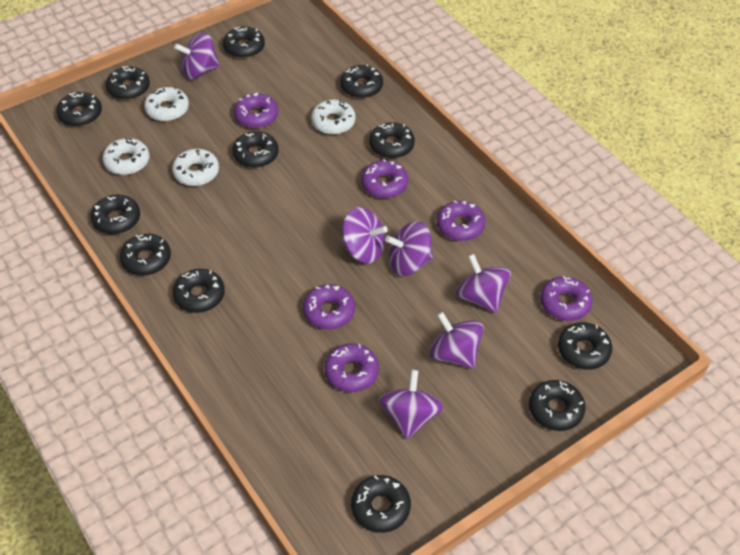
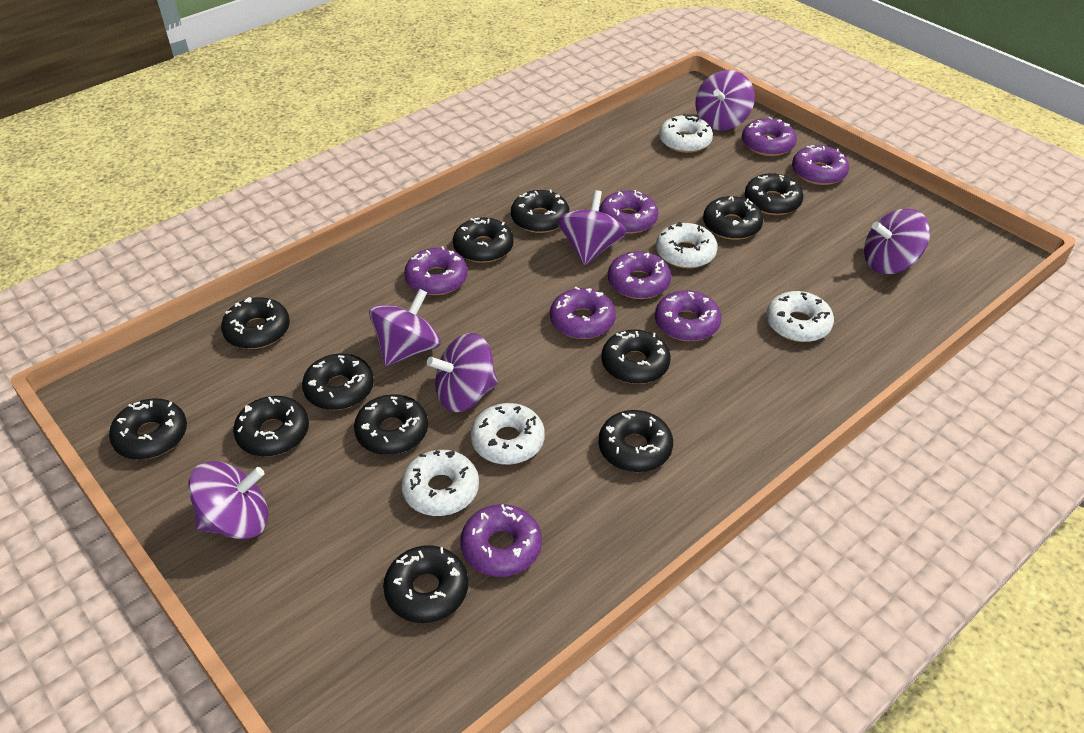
purple donut: [234,93,279,128] [303,284,355,329] [325,343,379,392] [361,159,408,198] [437,200,486,241] [540,276,593,321] = 6 -> [404,246,468,295] [460,504,542,577] [550,287,616,339] [599,190,658,234] [608,251,671,299] [655,290,721,341] [742,117,797,156] [792,145,849,185] = 8
white donut: [102,137,149,175] [144,87,189,121] [172,149,219,186] [311,99,356,135] = 4 -> [401,450,479,516] [471,403,545,465] [656,222,718,269] [659,114,713,153] [766,291,834,342] = 5

